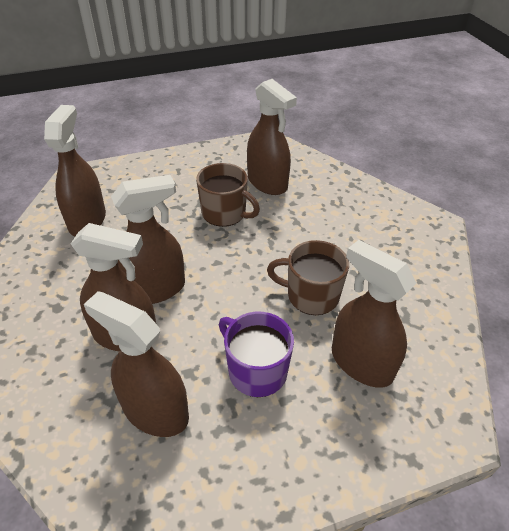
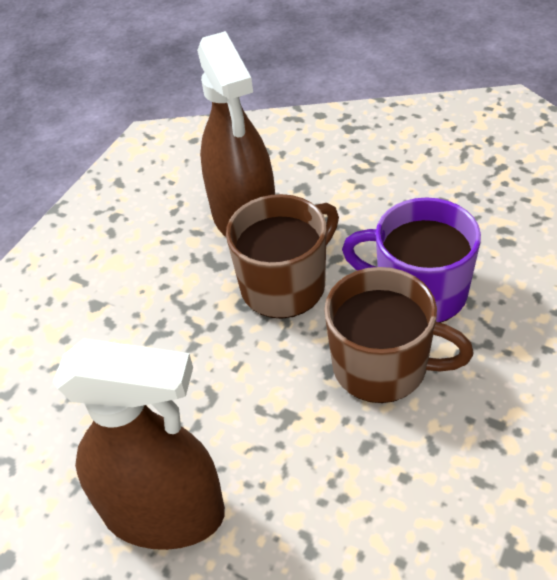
brown spray bottle: [44,105,106,236] [71,223,156,351] [84,291,189,437] [111,175,185,304] [247,79,297,195] [332,240,417,388] = 6 -> [53,338,225,550] [197,31,275,237] = 2

